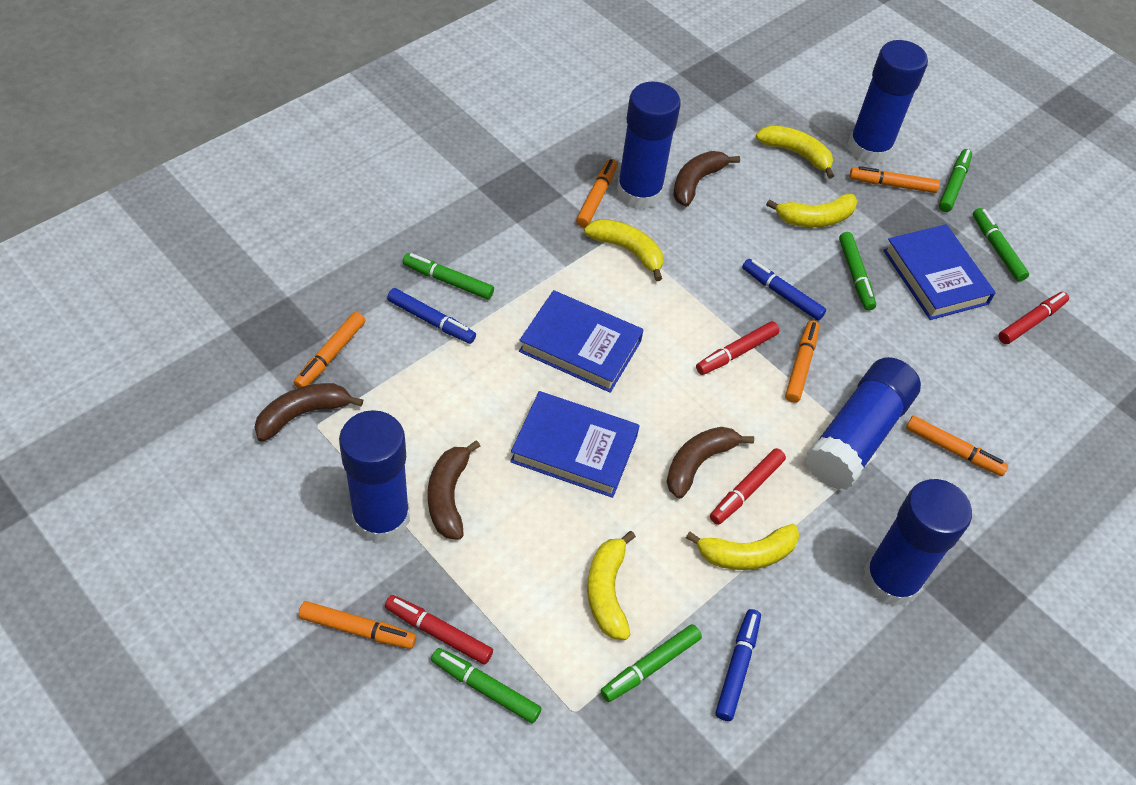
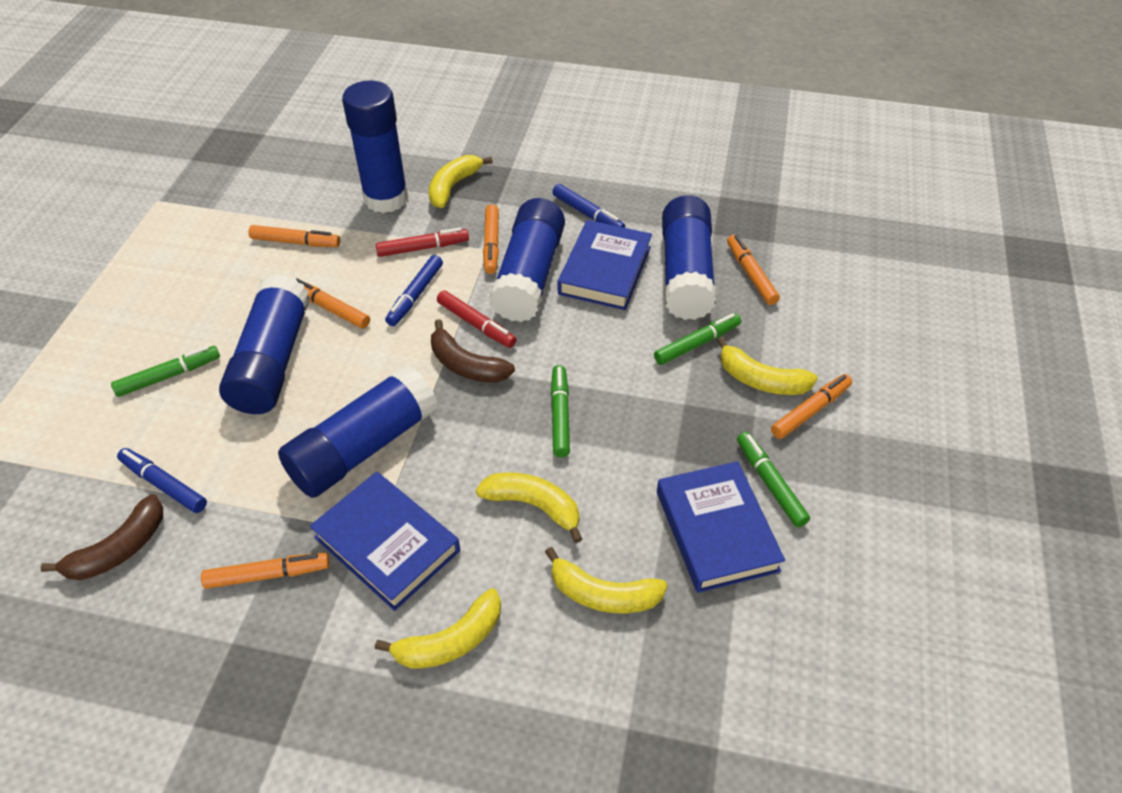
brown banana: [255,383,363,442] [428,440,480,540] [667,427,754,499] [673,151,740,207] = 4 -> [40,494,163,580] [431,319,515,383] = 2
green marker: [402,253,494,299] [431,648,542,723] [601,624,702,702] [839,232,876,311] [939,149,972,212] [973,208,1029,282] = 6 -> [111,346,220,397] [551,365,570,458] [654,313,741,365] [737,432,810,527] = 4
red marker: [385,595,493,665] [696,321,779,375] [710,448,786,525] [999,292,1069,344] = 4 -> [376,227,469,257] [437,290,517,348] = 2

